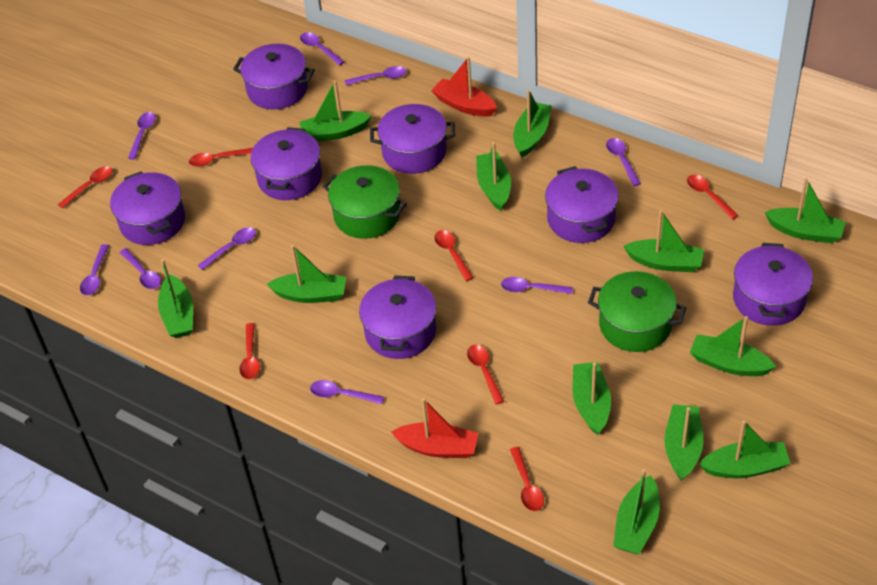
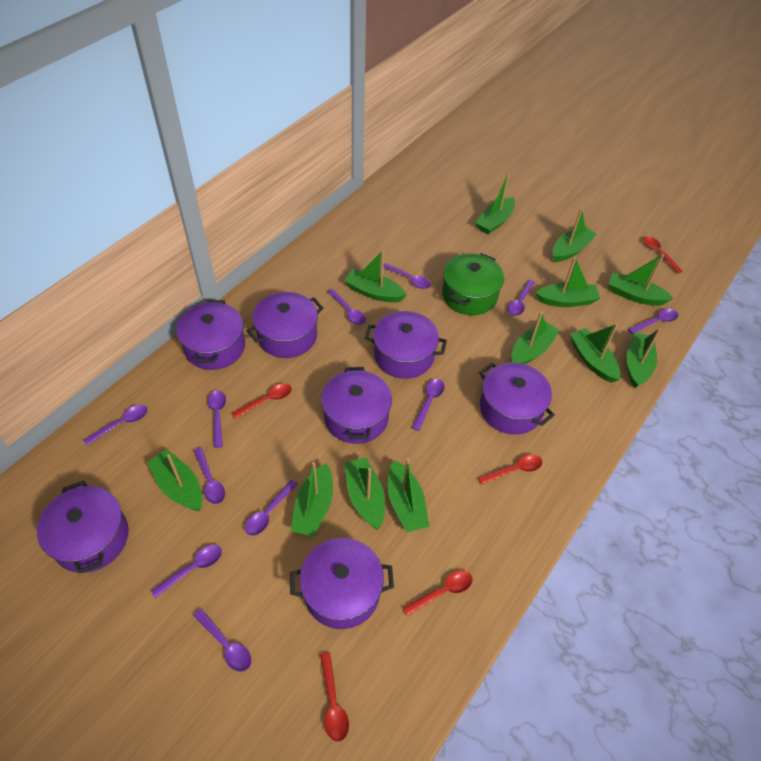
green pot: [323,165,407,239] [588,271,686,352] = 2 -> [442,253,504,315] = 1
purple spoon: [80,244,109,296] [120,248,161,289] [128,112,156,160] [198,227,256,270] [300,32,345,66] [310,380,384,404] [345,66,406,85] [501,277,573,294] [606,138,641,186] = 9 -> [83,405,148,445] [151,545,222,598] [193,609,251,672] [194,447,225,504] [208,390,226,448] [245,480,298,536] [328,289,366,325] [383,263,431,289] [412,379,444,431] [508,280,535,316] [628,309,678,334] = 11
red boat: [391,398,478,458] [431,57,497,117] = 2 -> none = 0
red spoon: [58,166,112,208] [189,148,253,167] [239,323,260,379] [434,230,473,281] [467,344,504,405] [510,447,544,511] [687,175,739,220] = 7 -> [231,383,292,419] [320,652,349,742] [403,570,472,616] [478,454,542,484] [643,236,682,273] = 5

